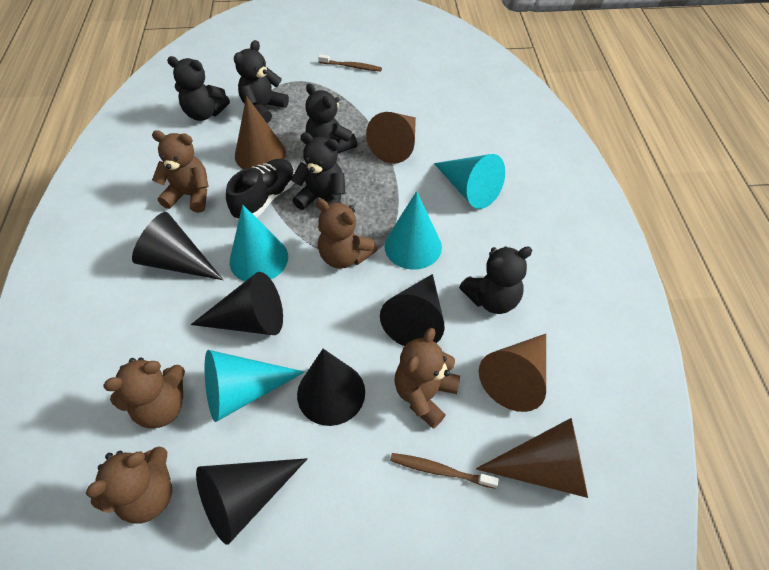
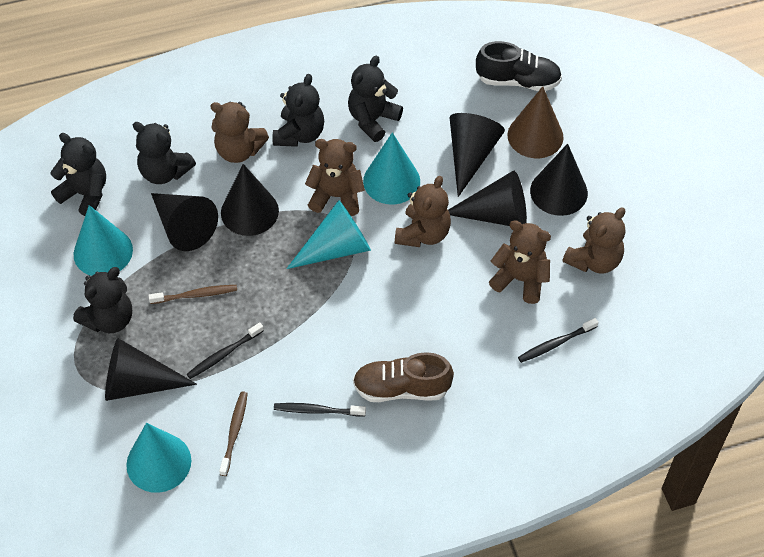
black cone: [132,212,223,280] [191,272,283,335] [196,458,307,545] [297,349,365,426] [380,274,445,346] = 5 -> [105,338,197,401] [151,193,218,251] [221,164,279,236] [448,171,527,226] [449,113,505,197] [530,144,588,216] = 6
black toothbrush: none = 0 -> [187,322,264,379] [274,403,366,416] [518,318,598,363] = 3
brown cone: [235,96,286,169] [366,112,416,164] [476,418,588,498] [479,334,546,412] = 4 -> [507,86,564,158] = 1
brown shoe: none = 0 -> [353,352,454,402] = 1

